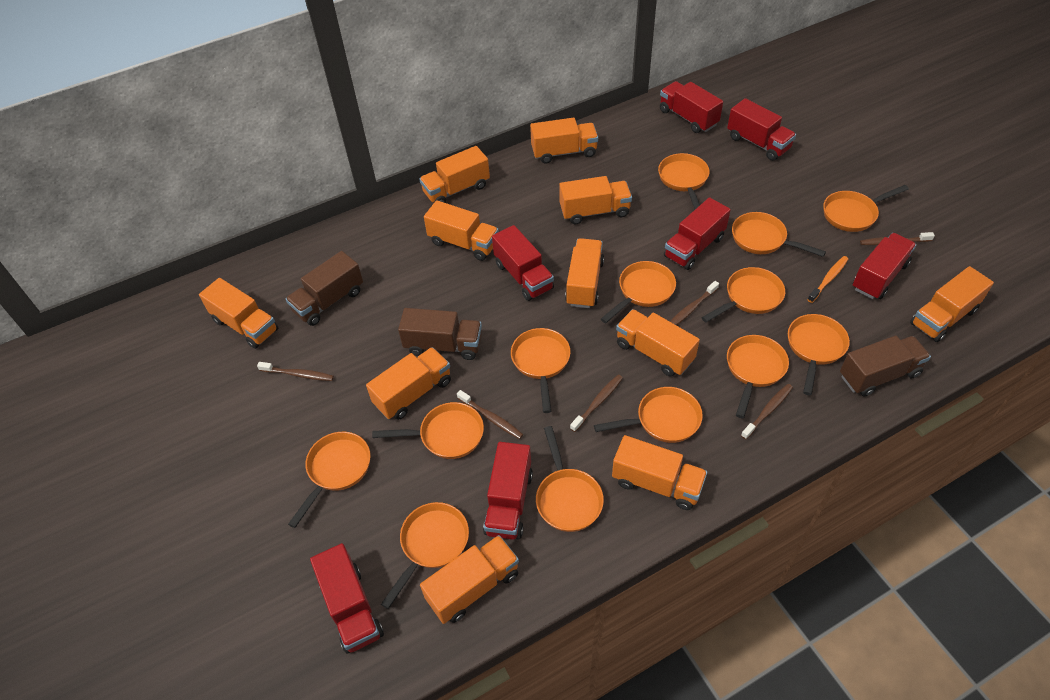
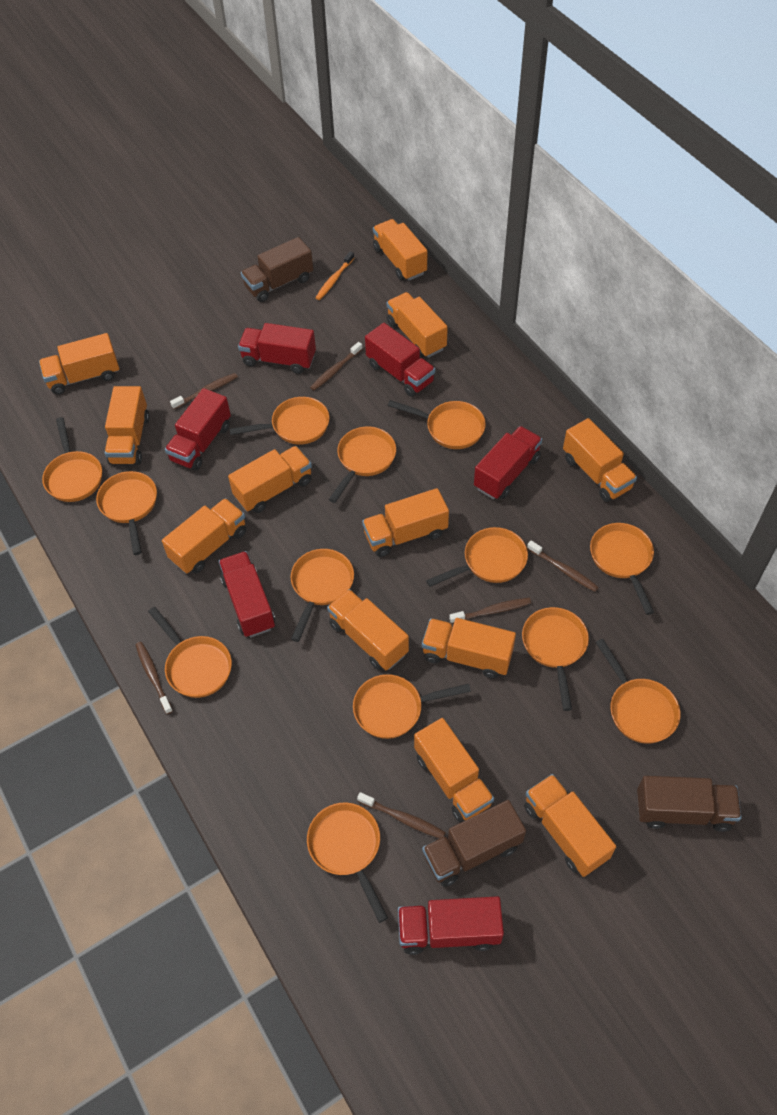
orange truck: [199,278,278,349] [366,347,451,420] [419,146,490,203] [420,535,519,624] [424,200,499,261] [530,118,598,163] [559,176,632,224] [565,238,604,308] [612,435,707,510] [616,309,700,377] [910,266,994,342] = 11 -> [39,333,119,395] [105,386,149,465] [162,498,246,574] [228,446,312,513] [327,589,409,671] [362,488,449,557] [373,219,427,281] [387,292,448,358] [414,718,494,822] [422,618,516,679] [524,774,616,877] [563,418,637,502] = 12
red truck: [310,543,384,654] [483,442,533,540] [492,225,554,301] [660,81,723,133] [664,197,731,270] [727,98,796,161] [853,233,916,299] = 7 -> [165,388,231,471] [219,551,275,637] [238,323,316,374] [365,323,435,397] [398,896,504,955] [474,426,542,499] = 6

